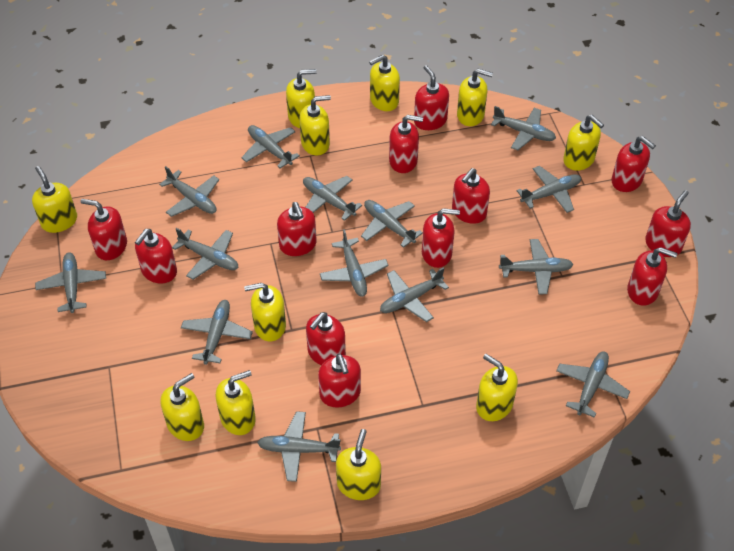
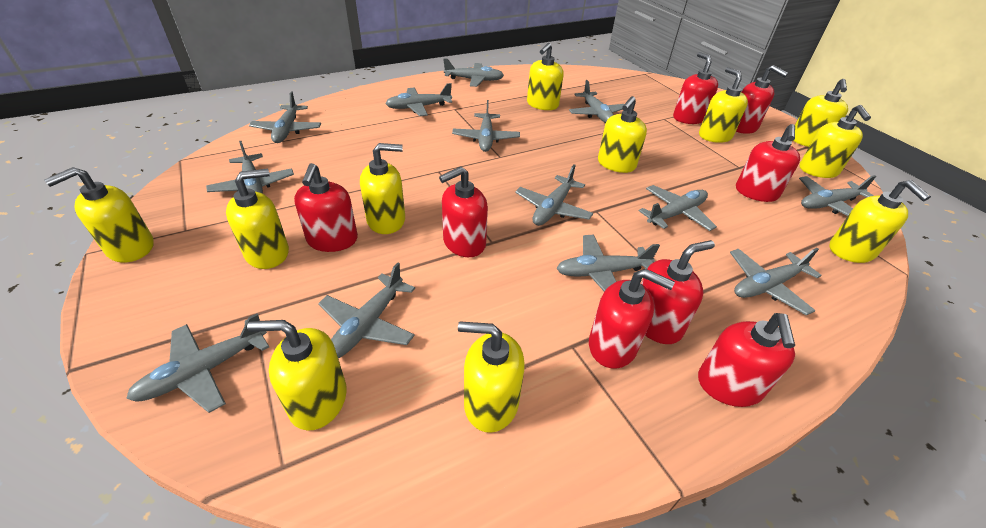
grey plane: [35,252,106,313] [159,166,219,217] [172,228,238,280] [181,300,253,365] [241,125,300,168] [257,411,341,482] [303,176,362,221] [320,229,389,297] [361,200,423,248] [380,267,449,322] [491,106,556,150] [499,239,574,294] [517,166,581,213] [556,351,630,418] = 14 -> [126,314,269,413] [206,141,294,194] [249,91,321,143] [318,262,415,358] [385,83,452,116] [443,58,504,87] [452,100,520,152] [515,165,593,226] [556,235,660,292] [569,80,624,123] [639,185,717,231] [730,248,822,315] [799,175,876,216] = 13
red soap dispenser: [81,199,127,260] [135,229,177,284] [277,202,317,256] [306,312,346,365] [318,354,361,408] [389,115,423,173] [414,65,449,130] [422,208,460,268] [452,168,490,224] [611,136,656,192] [627,247,678,306] [645,190,691,257] = 12 -> [294,163,358,252] [439,166,488,257] [589,269,675,369] [641,240,715,344] [673,52,718,124] [698,313,795,407] [736,65,788,134] [736,124,800,202] = 8

